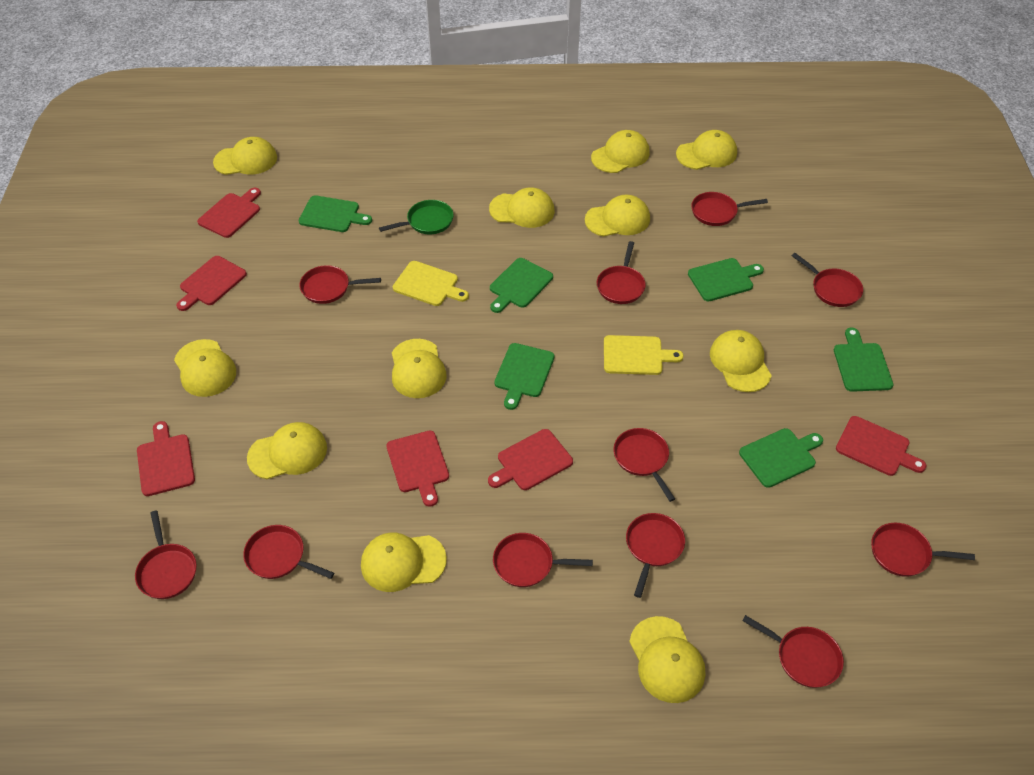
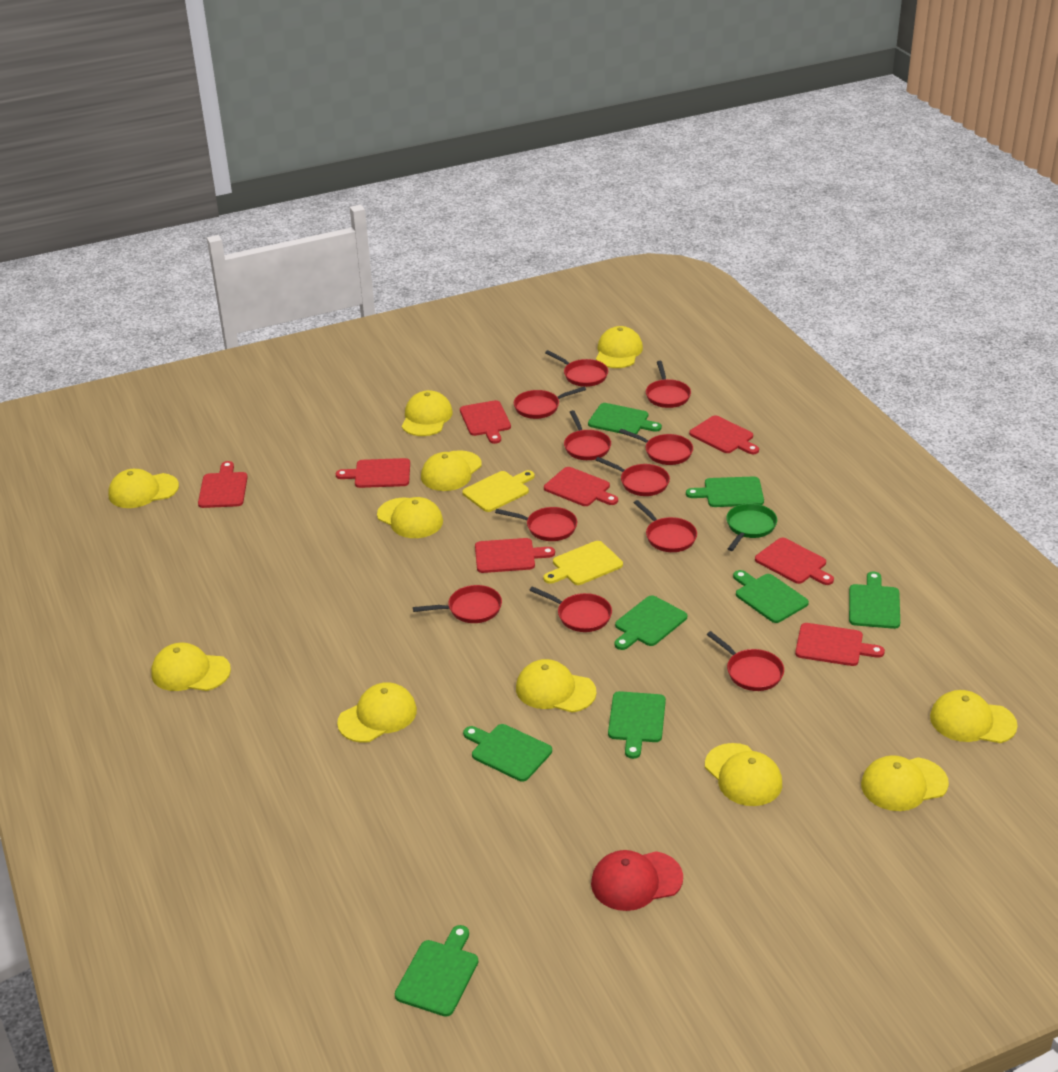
green cutting board: [298,195,372,232] [490,258,553,313] [494,343,554,410] [688,258,764,301] [739,428,823,488] [834,328,893,392] = 6 -> [395,925,478,1017] [463,724,552,782] [588,403,662,434] [608,691,666,759] [615,595,687,650] [686,477,764,507] [733,570,809,623] [849,571,900,629] = 8
red cap: none = 0 -> [591,850,683,911] = 1
red cutting board: [137,421,195,496] [176,256,247,311] [197,188,261,238] [386,431,449,507] [488,429,573,490] [836,416,927,476] = 6 -> [198,461,248,508] [335,458,410,488] [460,400,511,444] [475,538,555,573] [544,467,618,506] [689,415,759,454] [755,538,834,585] [795,623,885,666] = 8

